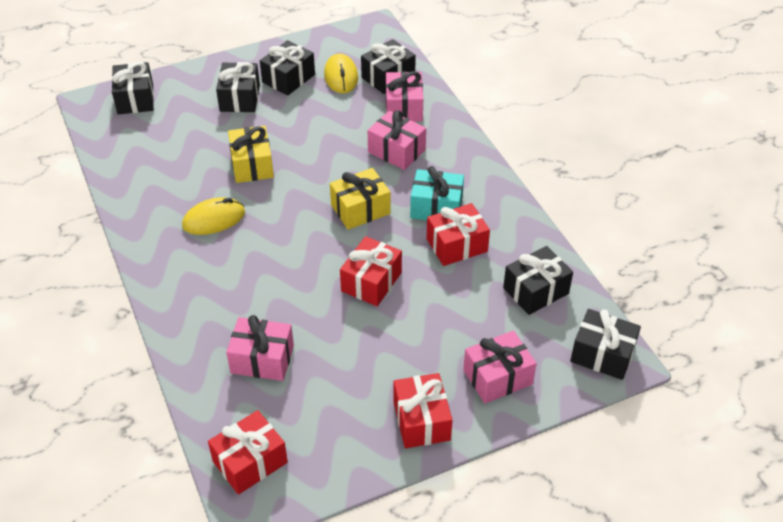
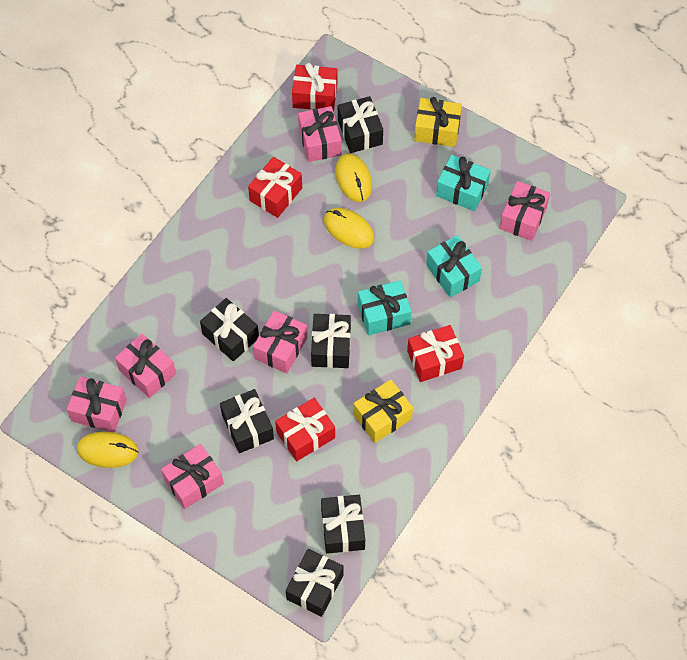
pink gift: [226,315,294,381] [368,110,426,170] [386,71,423,122] [463,330,537,404] = 4 -> [67,377,127,432] [115,334,176,398] [161,444,224,509] [253,310,307,374] [298,106,341,162] [499,181,550,241] = 6
turquoise gift: [410,166,464,220] = 1 -> [358,280,412,336] [426,235,482,297] [436,155,491,211] = 3
yellow mouse: [182,197,245,235] [324,53,358,94] = 2 -> [77,432,139,468] [324,208,374,248] [335,154,372,202] = 3

